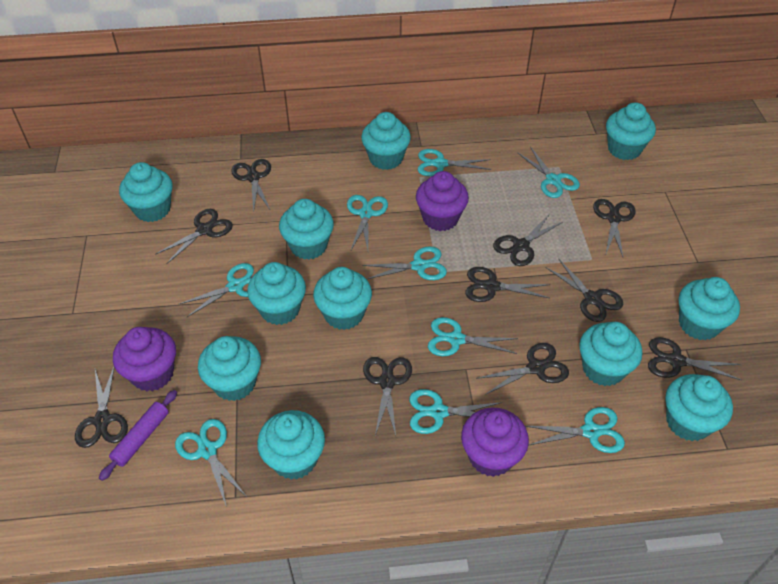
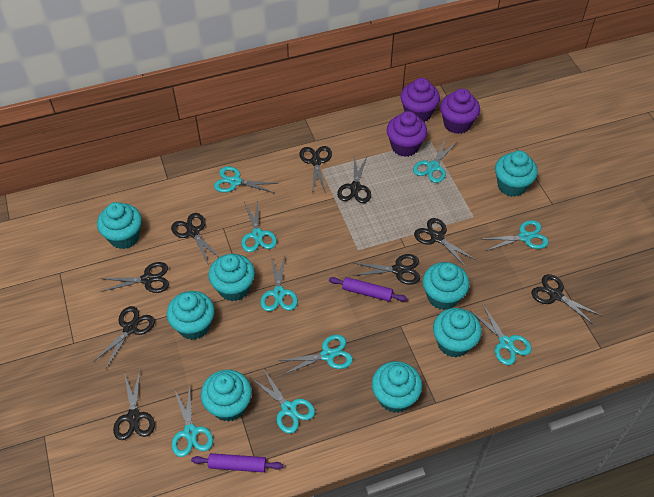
black scissors: [75,367,128,448] [155,209,233,264] [231,159,271,213] [363,357,412,436] [465,267,550,302] [476,343,569,395] [493,214,563,266] [545,258,623,322] [593,199,636,257] [648,337,741,380] = 10 -> [93,306,155,368] [100,262,169,293] [113,371,155,440] [171,213,219,263] [299,146,332,193] [337,156,371,203] [353,254,420,285] [414,218,476,268] [531,274,602,326] = 9
purple rolling pin: [99,390,177,481] = 1 -> [191,453,283,472] [329,277,407,302] = 2
turquoise cupcake: [119,162,173,222] [198,336,261,401] [247,262,306,325] [257,410,325,480] [279,199,334,260] [313,267,372,330] [361,112,411,170] [579,322,642,386] [606,102,656,160] [666,374,733,441] [679,277,740,340] = 11 -> [97,202,142,249] [167,291,215,340] [201,370,252,422] [208,254,255,301] [372,361,422,413] [423,262,469,310] [433,308,482,357] [495,150,538,197] = 8

